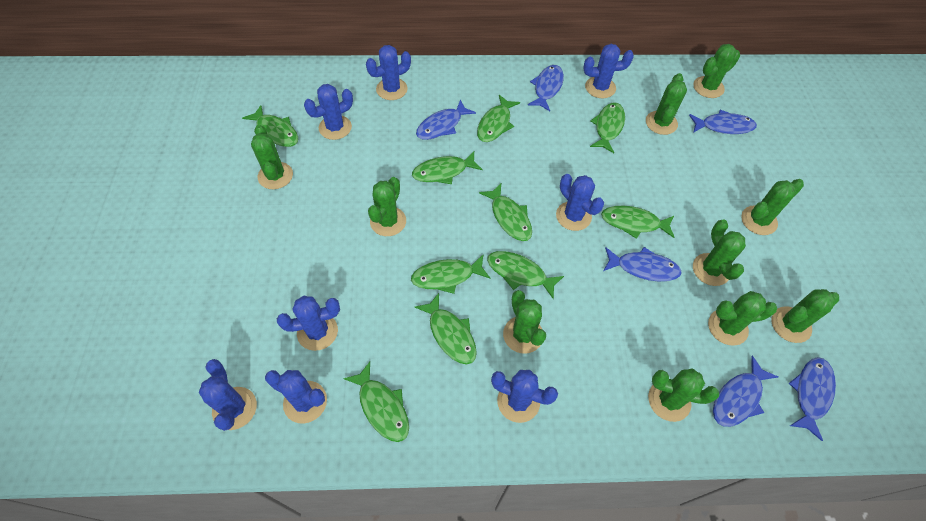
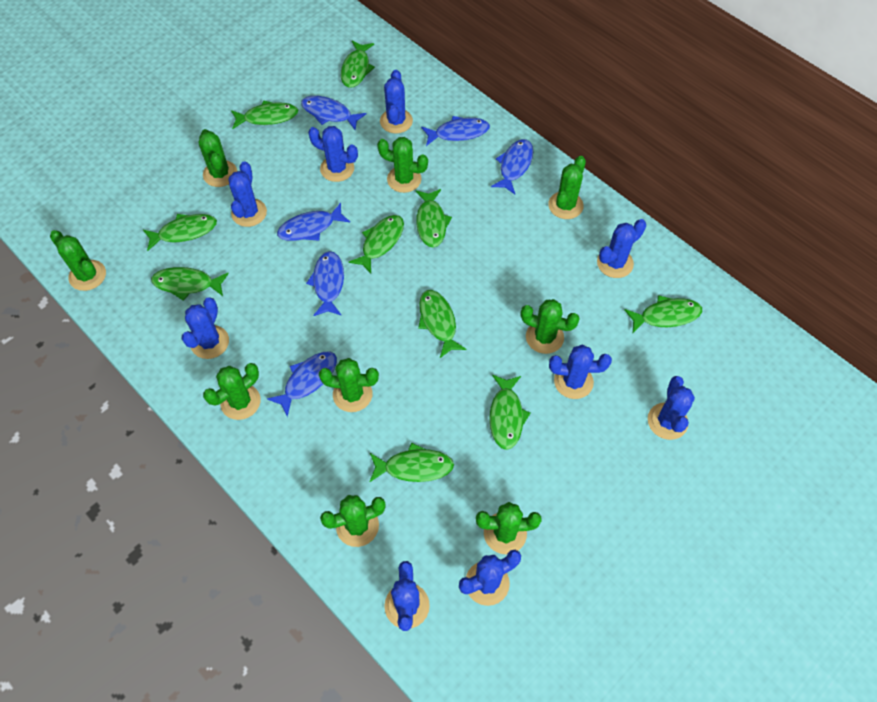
blue cactus: [199,359,257,431] [265,370,327,424] [277,296,340,351] [304,84,353,140] [366,45,411,100] [491,370,558,423] [556,174,604,231] [583,44,634,98] = 8 -> [181,297,229,359] [228,161,267,227] [308,126,358,182] [380,70,413,134] [384,561,430,631] [459,550,521,606] [549,345,612,399] [597,219,646,278] [648,376,695,440] = 9
green cactus: [251,125,293,189] [368,177,406,236] [503,290,546,354] [646,73,687,135] [648,368,719,422] [693,44,740,98] [693,220,746,286] [708,291,777,346] [741,179,804,235] [771,289,839,343] = 10 -> [50,230,106,291] [199,129,237,187] [203,363,261,420] [319,358,379,412] [320,495,386,547] [377,137,428,193] [476,502,542,554] [521,299,580,354] [548,156,586,219] = 9

